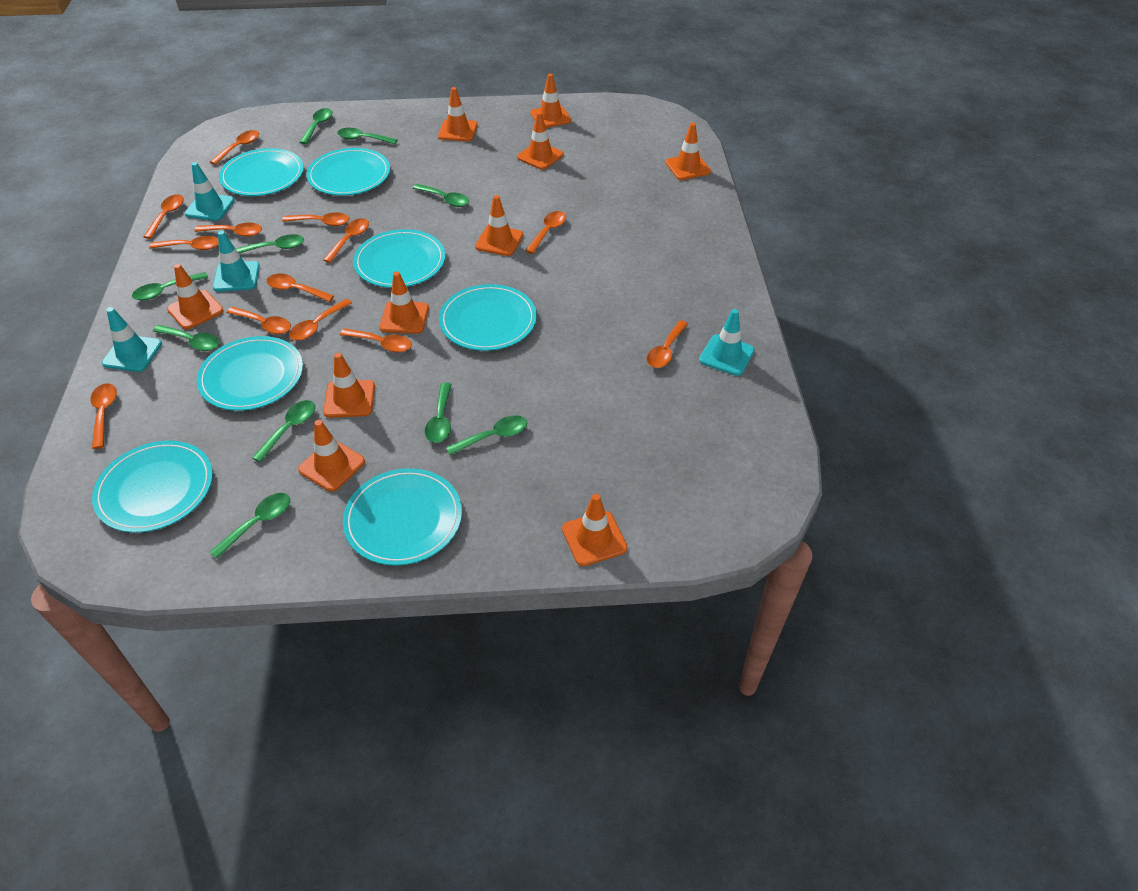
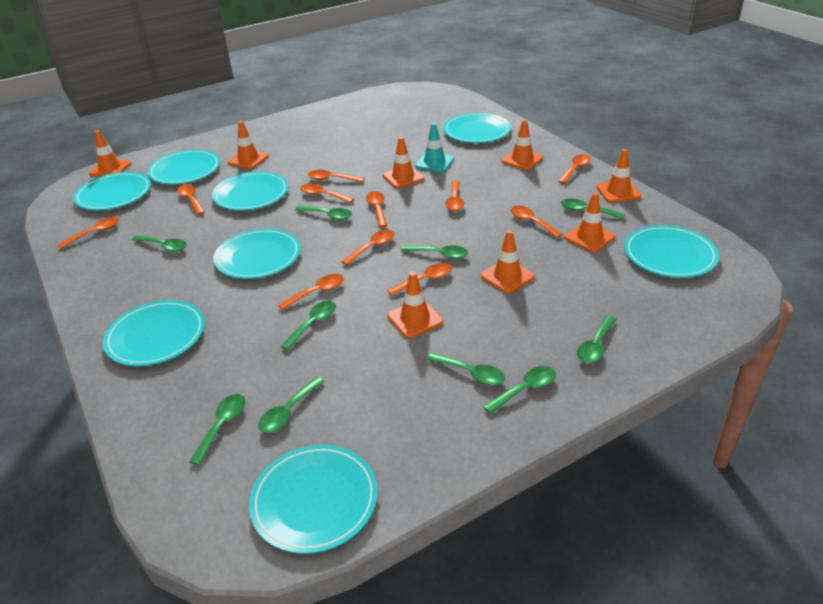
orange spoon: [91,383,117,449] [143,194,184,239] [149,236,219,250] [194,223,262,237] [210,130,259,165] [227,307,291,334] [267,274,334,302] [282,212,349,226] [289,299,352,340] [323,218,369,263] [340,328,412,352] [525,211,566,254] [647,320,688,368] = 13 -> [58,217,119,249] [177,184,205,215] [278,274,344,310] [300,183,354,203] [308,170,365,183] [341,230,394,265] [366,191,387,227] [388,263,452,296] [445,181,464,211] [510,206,563,238] [558,154,591,184] = 11
orange traffic cone: [167,264,224,329] [298,420,365,492] [323,353,375,418] [380,271,429,334] [438,87,478,141] [475,195,523,256] [517,112,564,170] [530,74,572,128] [562,494,627,566] [666,123,711,180] = 10 -> [89,130,131,176] [228,121,269,169] [383,137,424,188] [387,272,443,338] [481,230,535,293] [501,120,543,170] [564,193,615,252] [596,149,641,203] = 8
turquoise plate: [92,441,213,533] [197,336,303,411] [219,148,304,196] [307,148,390,196] [343,468,462,566] [353,229,445,288] [439,284,537,351] = 7 -> [73,172,151,210] [103,300,205,366] [148,149,220,184] [212,171,289,211] [214,228,301,279] [249,444,378,554] [443,113,511,143] [624,225,719,278] = 8
turquoise traffic cone: [102,307,162,372] [185,162,235,221] [213,231,260,292] [699,309,755,376] = 4 -> [415,123,454,172] = 1

